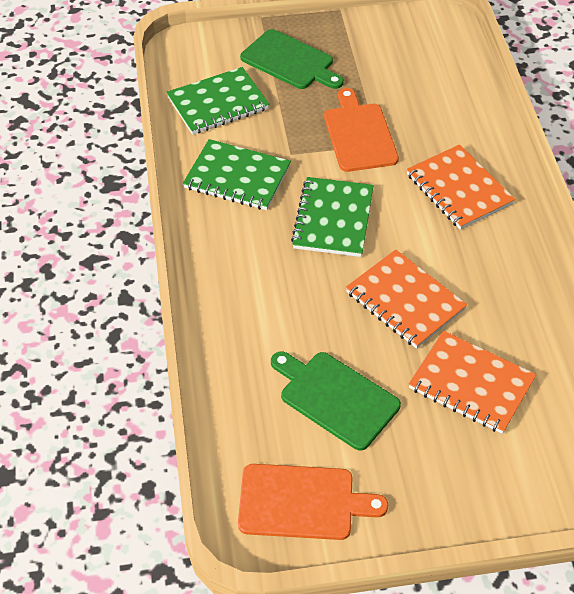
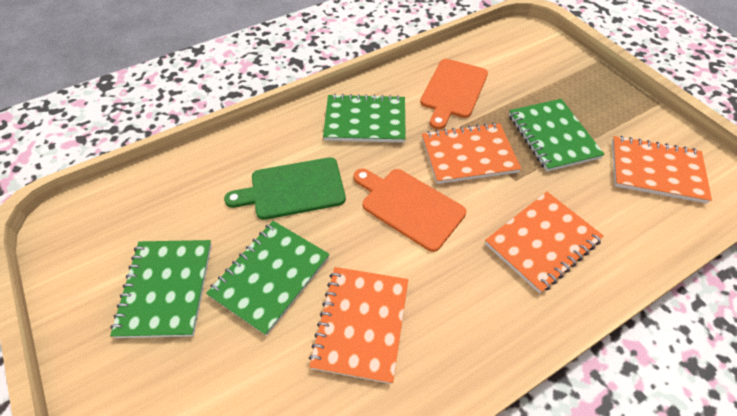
green cutting board: [240,29,344,89] [271,351,401,451] = 2 -> [224,157,346,220] = 1
green notebook: [166,67,269,135] [183,139,291,210] [291,177,374,257] = 3 -> [110,240,212,338] [206,221,329,336] [323,94,406,143] [509,99,605,172] = 4
orange notebook: [346,250,467,349] [407,145,515,230] [409,331,536,434] = 3 -> [309,267,408,384] [422,123,521,184] [485,192,604,293] [612,136,712,204] = 4

